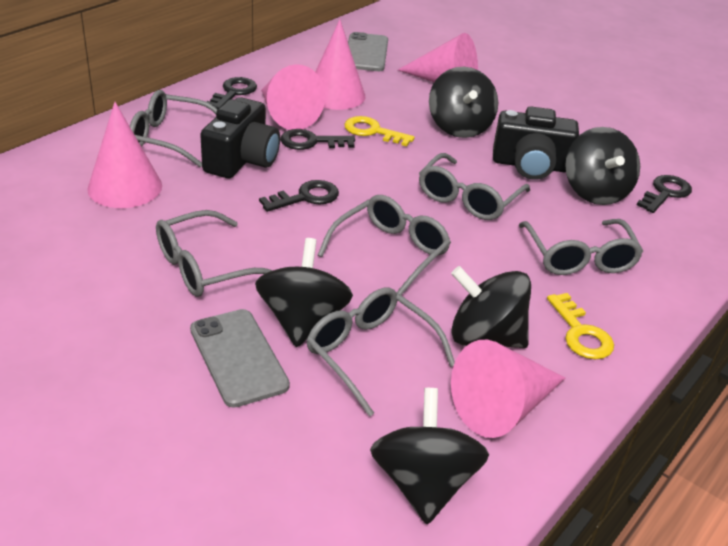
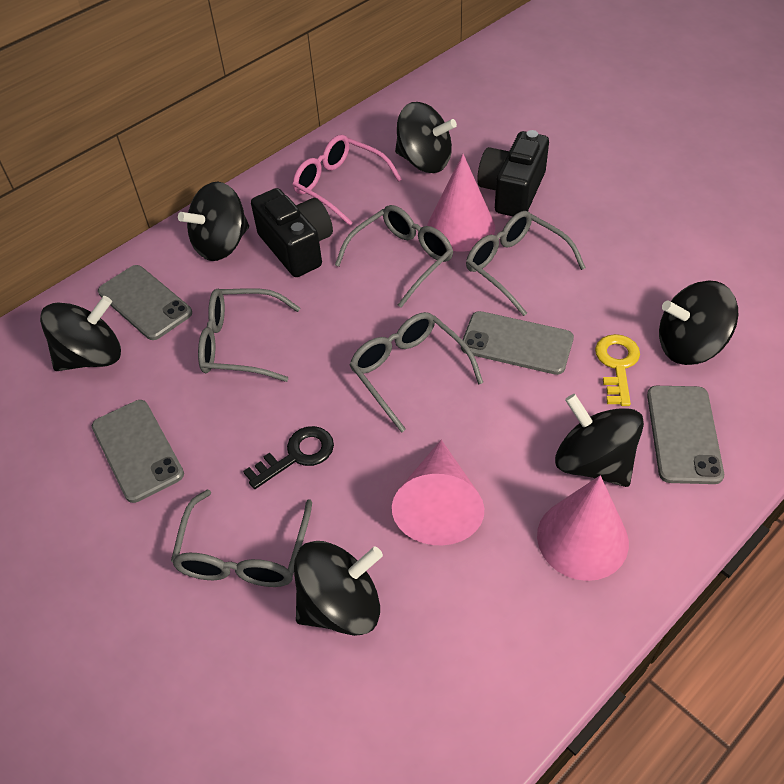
black key: [207,77,257,109] [259,180,339,212] [280,129,355,150] [637,175,692,213] = 4 -> [243,426,334,489] = 1
black spinning top: [255,238,353,347] [370,388,489,524] [429,67,498,138] [451,266,531,348] [565,127,640,205] = 5 -> [40,296,121,371] [178,182,249,261] [294,541,383,636] [395,102,457,173] [555,394,644,487] [659,280,738,365] = 6
grey glasses: [130,90,218,167] [156,210,273,297] [306,287,455,417] [318,195,451,295] [419,153,530,220] [519,219,643,275] = 6 -> [171,490,312,587] [198,288,300,382] [335,205,453,308] [350,312,483,433] [466,211,586,316] = 5
grey phone: [190,309,290,408] [348,32,388,71] = 2 -> [92,400,184,503] [98,265,192,340] [461,311,574,375] [647,386,724,484] = 4
pink cone: [87,102,162,208] [261,64,325,130] [315,20,366,110] [398,33,478,82] [451,340,565,438] = 5 -> [392,440,484,545] [427,154,495,251] [537,475,629,581] = 3
pink glasses: none = 0 -> [293,135,402,226] = 1
yellow key: [344,116,415,147] [547,293,614,359] = 2 -> [595,334,640,406] = 1

